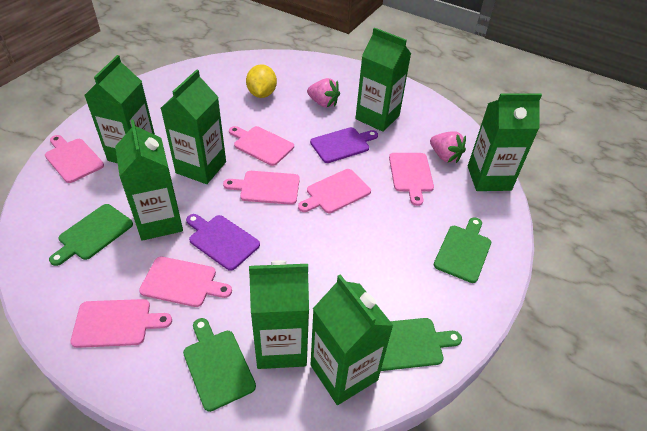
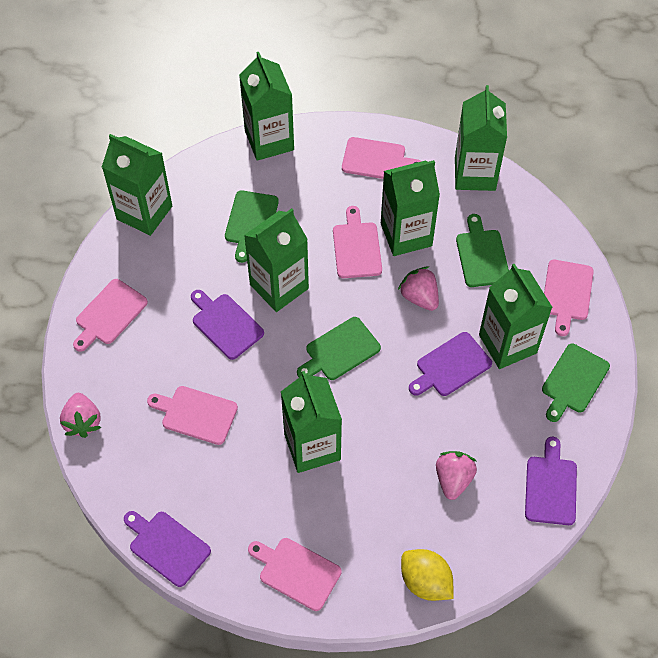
pink cutting board: [45,135,104,183] [70,299,172,348] [139,256,232,307] [223,171,300,205] [229,126,294,166] [298,169,371,213] [389,153,434,206] = 7 -> [73,279,148,352] [147,386,238,445] [248,538,342,611] [333,206,382,278] [342,137,422,179] [544,260,594,336] = 6
pink strawberry: [307,78,340,108] [430,131,466,163] = 2 -> [60,393,101,438] [398,266,439,311] [436,451,477,500] = 3
purple cutting board: [186,214,260,271] [310,127,378,163] = 2 -> [124,511,211,587] [191,290,264,360] [409,332,492,396] [525,437,577,525] = 4

